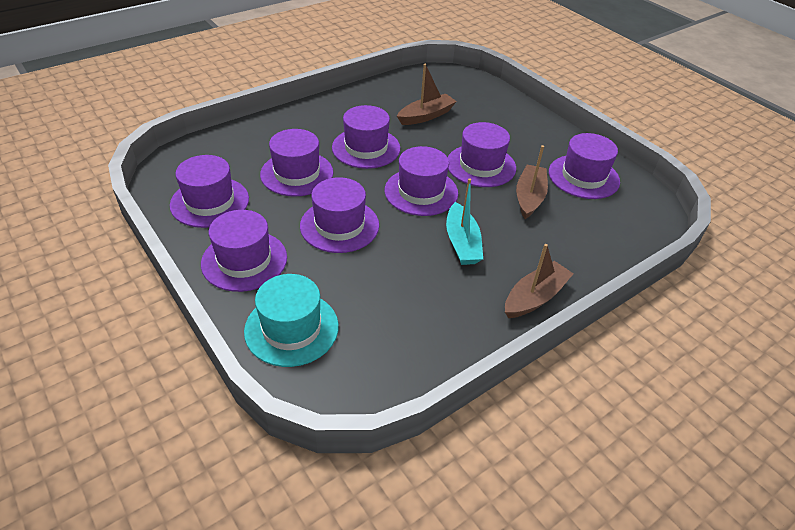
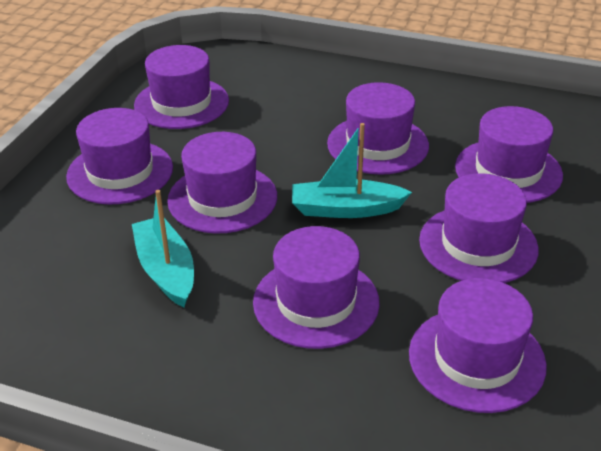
brown boat: [397,64,457,125] [505,244,573,318] [516,145,548,219] = 3 -> none = 0
turquoise boat: [446,178,483,265] = 1 -> [132,190,194,307] [292,123,412,218] = 2
turquoise hat: [244,274,339,367] = 1 -> none = 0

